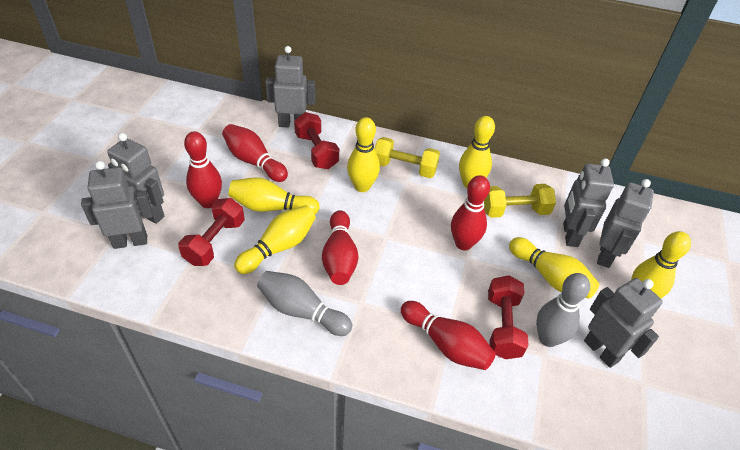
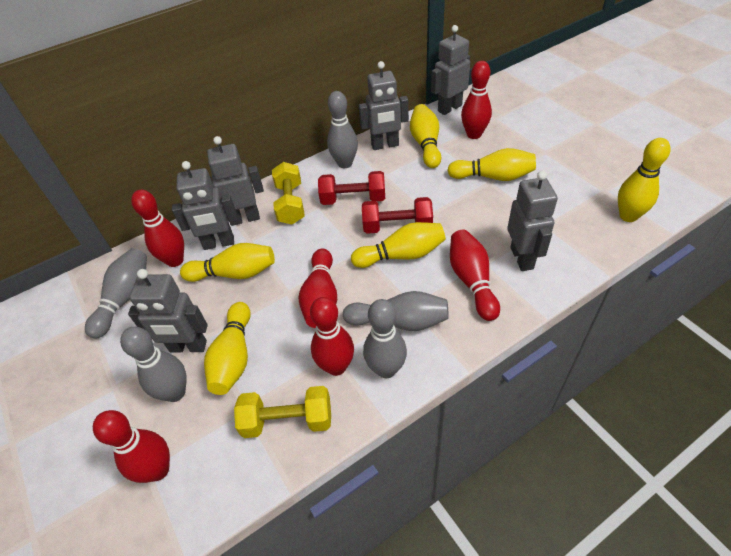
grey bowling pin: [257,271,352,336] [536,273,590,347] = 2 -> [85,248,147,339] [120,327,186,402] [327,91,358,168] [343,291,449,331] [363,299,407,378] = 5
red bowling pin: [184,131,222,208] [222,124,288,182] [322,210,358,285] [401,301,496,370] [451,175,490,251] = 5 -> [93,410,170,483] [131,190,184,267] [299,249,337,328] [310,297,354,376] [450,230,500,321] [461,61,492,139] = 6
red dumbbell: [178,198,245,266] [294,112,339,169] [488,275,529,359] = 3 -> [318,171,385,205] [362,197,433,234] = 2

